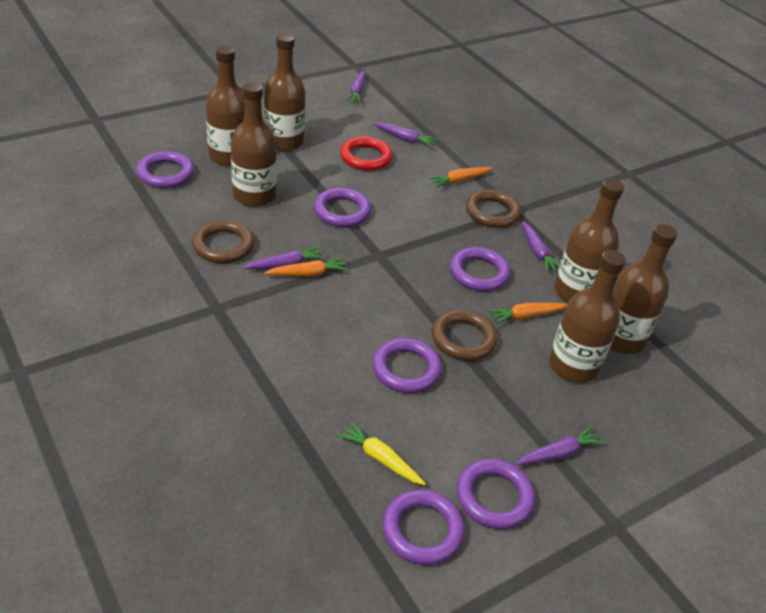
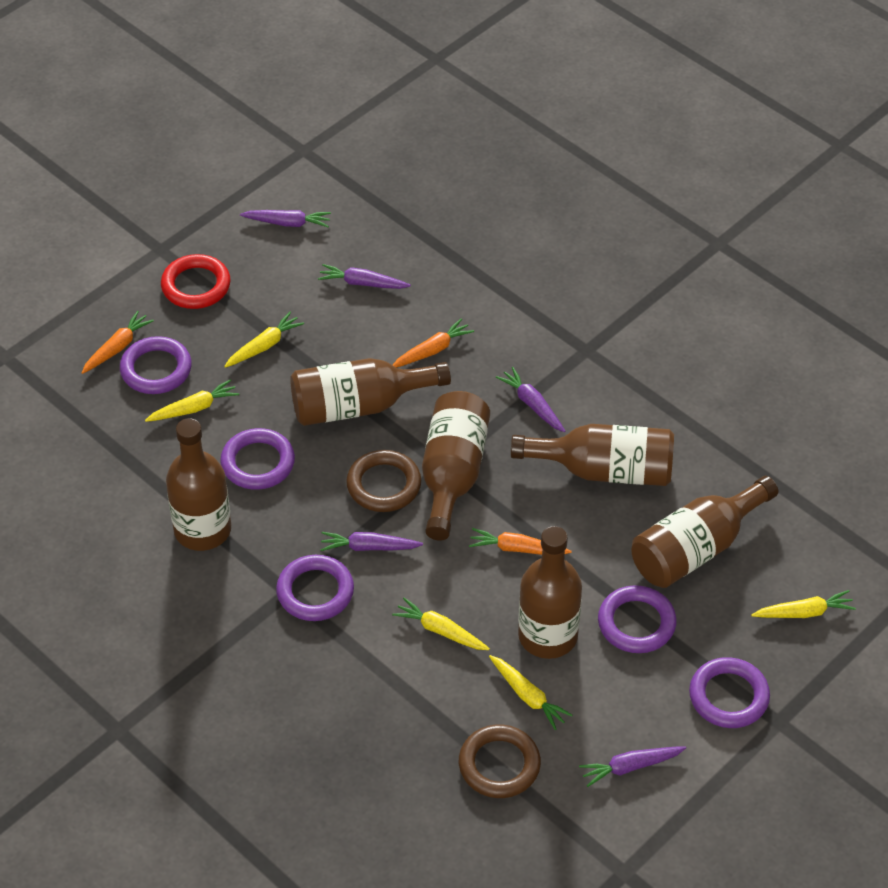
brown ring: [192,220,254,263] [432,310,498,361] [466,189,521,228] = 3 -> [346,450,421,512] [459,725,541,798] = 2
purple ring: [136,151,194,188] [314,188,371,227] [373,338,442,393] [383,490,465,565] [450,247,510,291] [457,459,535,529] = 6 -> [120,336,192,394] [220,428,295,490] [276,555,354,621] [598,585,677,653] [689,657,770,728] = 5
yellow carrot: [337,421,426,485] = 1 -> [145,379,239,422] [224,312,304,368] [392,598,490,650] [489,655,573,730] [751,590,856,618] = 5

